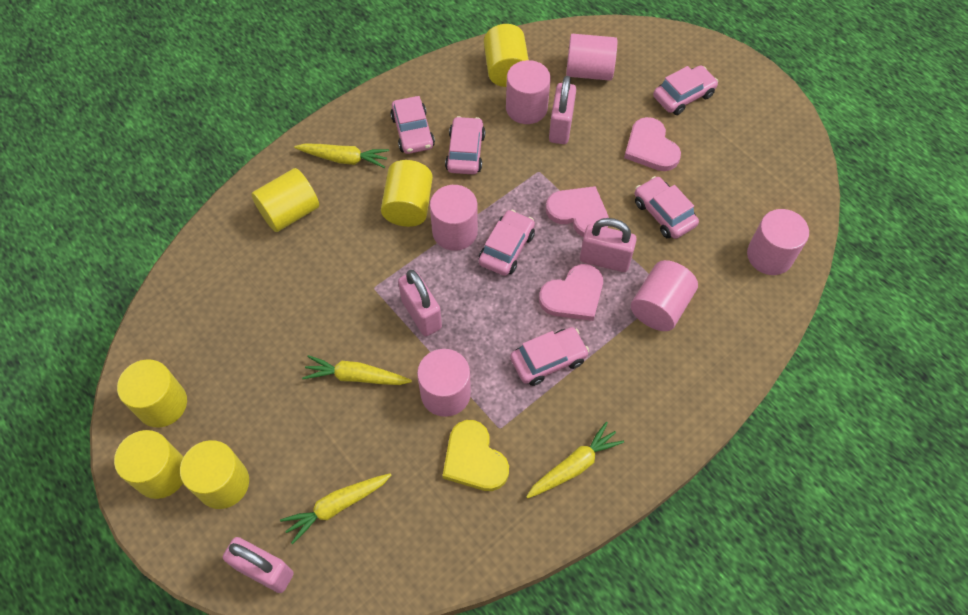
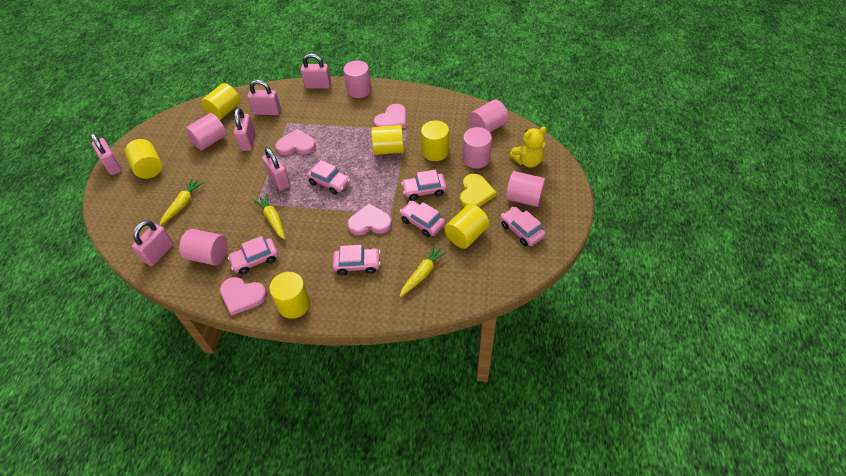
pink heart: [539,264,603,321] [546,186,609,237] [624,117,681,171] = 3 -> [220,277,267,315] [275,129,316,155] [347,203,392,235] [374,104,406,128] = 4
pink padlock: [223,537,294,593] [398,270,442,336] [549,76,576,144] [580,218,637,272] = 4 -> [91,133,122,175] [132,220,174,266] [234,108,255,151] [248,80,281,115] [262,147,291,191] [301,53,331,89] = 6
yellow carrot: [280,473,391,545] [294,143,389,168] [302,355,412,385] [526,422,624,499] = 4 -> [160,178,204,226] [253,194,285,240] [400,244,447,297] = 3
yellow teddy bear: none = 0 -> [510,127,547,168] = 1

